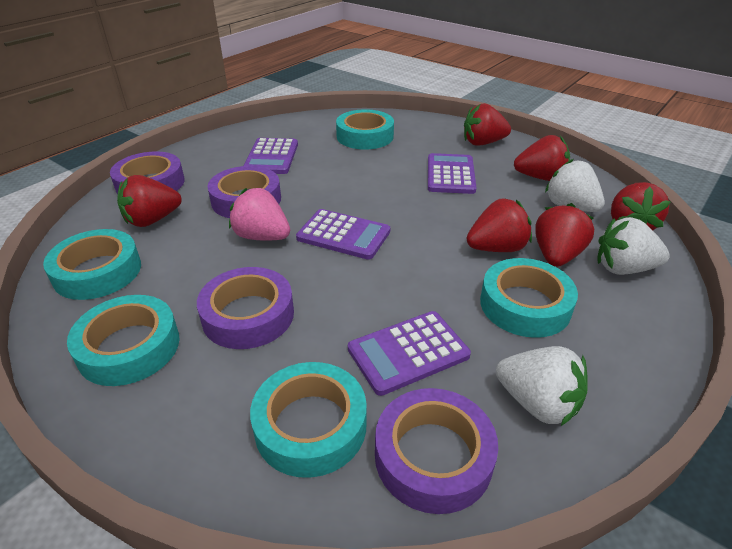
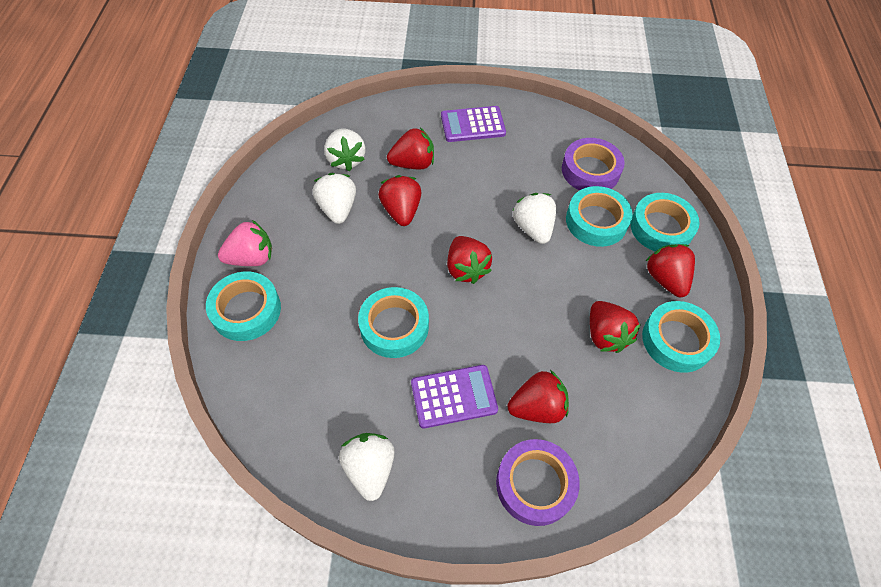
purple calculator: [243,138,298,174] [296,209,390,260] [348,311,471,396] [428,153,477,194] = 4 -> [411,365,498,428] [441,106,506,142] = 2
purple tape: [110,151,185,194] [197,267,294,349] [207,166,281,218] [375,388,498,514] = 4 -> [496,439,580,526] [562,138,625,190] = 2
white strawberry: [496,346,588,426] [545,159,605,212] [598,217,670,275] = 3 -> [313,173,356,224] [324,128,365,171] [339,433,395,501] [512,193,556,244] = 4

